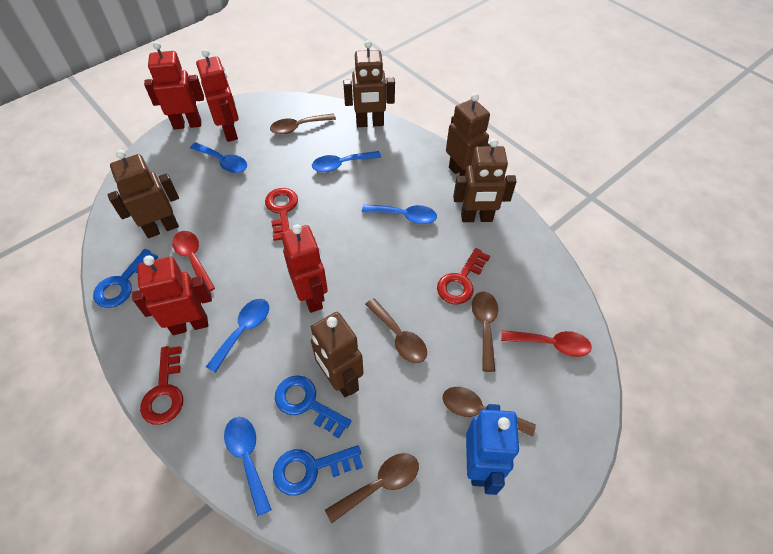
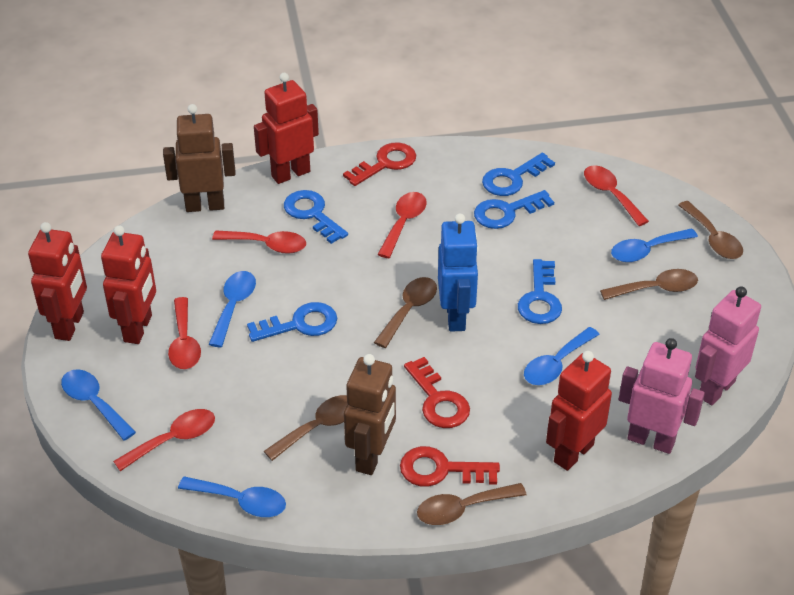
blue key: [93,249,158,308] [273,445,363,496] [275,375,351,438] = 3 -> [247,302,337,342] [284,190,348,244] [474,190,554,229] [482,153,555,196] [518,259,562,324] = 5
brown robot: [108,150,179,238] [311,312,364,397] [343,40,395,127] [446,93,490,176] [453,138,517,222] = 5 -> [163,104,236,212] [344,354,396,475] = 2
pink robot: none = 0 -> [619,338,705,454] [695,287,761,405] = 2
red spoon: [172,231,215,291] [501,330,592,357] = 2 -> [113,409,215,471] [168,297,201,369] [212,231,306,254] [377,192,427,258] [584,165,649,226] = 5

